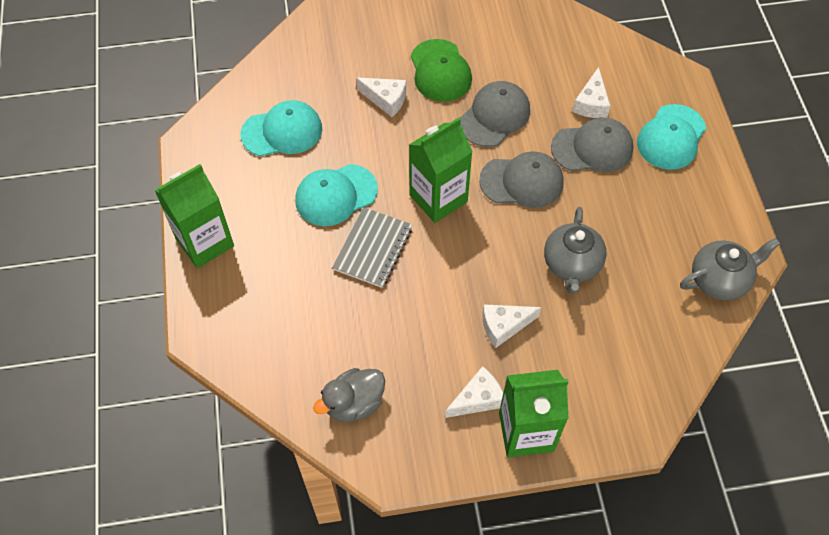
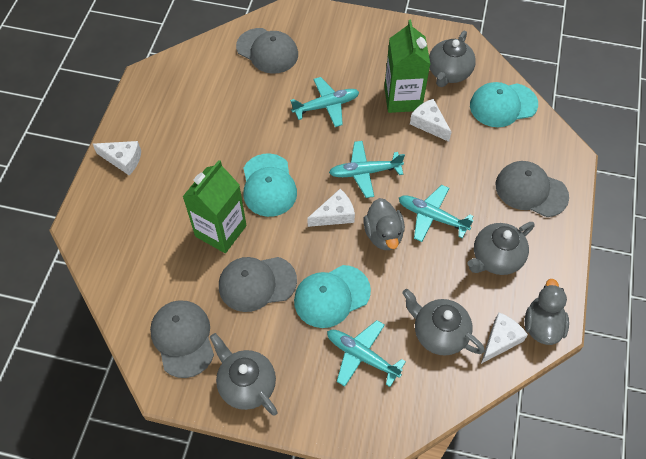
green cap: [411,39,472,102] = 1 -> none = 0
green carton: [155,164,234,268] [409,118,472,223] [499,370,568,458] = 3 -> [183,160,247,253] [384,20,431,113] = 2
grey cap: [460,81,530,147] [479,151,564,208] [551,118,633,172] = 3 -> [150,300,214,378] [219,257,297,312] [236,28,298,74] [496,161,569,217] = 4
grey duck: [313,368,385,422] = 1 -> [363,198,405,250] [525,279,569,345] = 2
grey notebook: [332,207,412,288] = 1 -> none = 0
grey teapot: [544,207,607,294] [680,238,780,300] = 2 -> [210,333,278,416] [402,289,485,356] [429,31,476,87] [467,222,535,275] = 4
turquoise plane: none = 0 -> [290,77,359,127] [327,320,406,387] [329,141,405,198] [399,185,474,242] = 4

